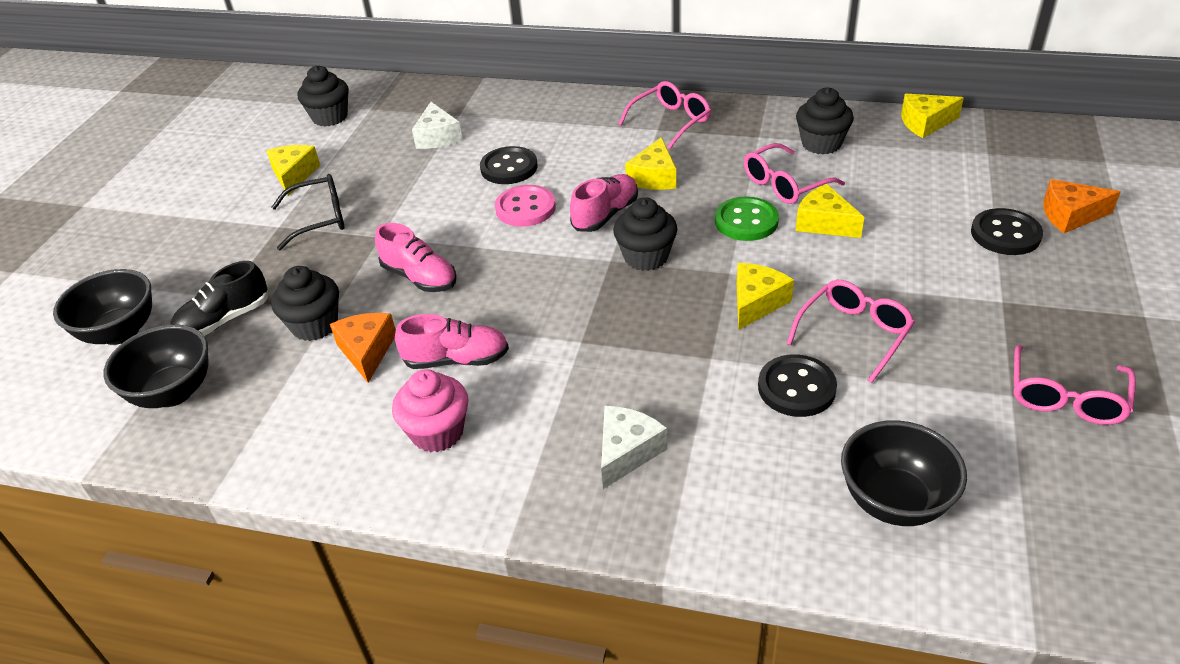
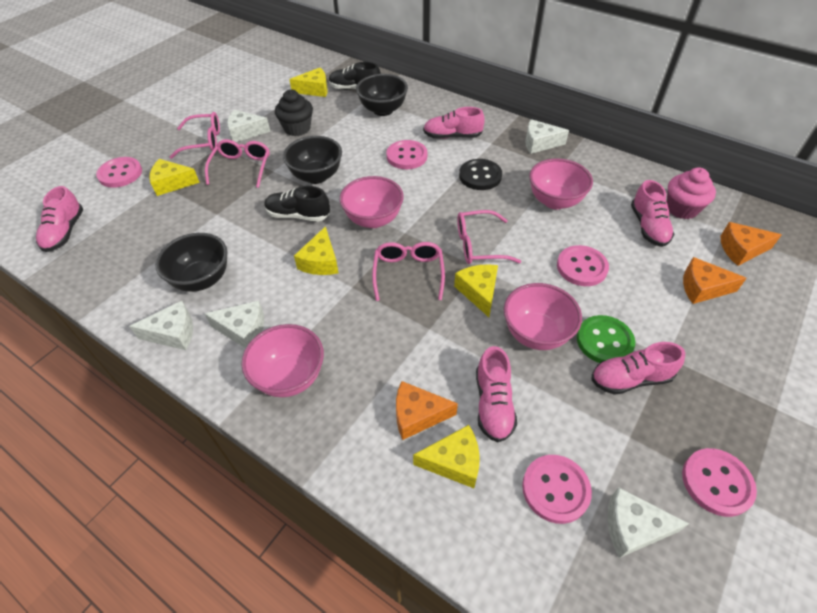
black button: [480,146,537,184] [758,354,837,417] [971,208,1043,255] = 3 -> [459,159,502,190] = 1
black cupcake: [271,266,339,341] [298,66,349,127] [613,197,678,271] [796,88,854,154] = 4 -> [275,90,313,136] = 1
black glasses: [272,174,345,250] = 1 -> none = 0
black shoe: [170,261,268,336] = 1 -> [264,186,330,222] [329,62,381,90] = 2
orange cheese: [330,313,396,383] [1043,179,1120,233] = 2 -> [396,381,458,440] [683,257,747,304] [721,222,782,266] = 3
pink bowl: none = 0 -> [242,324,324,397] [340,176,404,228] [504,283,582,350] [529,158,593,209] = 4
pink button: [495,185,556,227] = 1 -> [96,157,142,188] [386,140,427,169] [522,455,592,524] [557,245,609,286] [682,448,757,517] = 5
pink shoe: [375,223,457,292] [395,314,509,369] [570,174,638,232] = 3 -> [36,186,83,252] [423,107,485,139] [476,346,517,442] [591,342,685,395] [631,180,674,247] = 5
white cheese: [412,102,463,149] [601,406,667,489] = 2 -> [129,301,193,350] [205,301,264,349] [227,110,270,142] [525,119,569,154] [607,487,689,558] = 5

